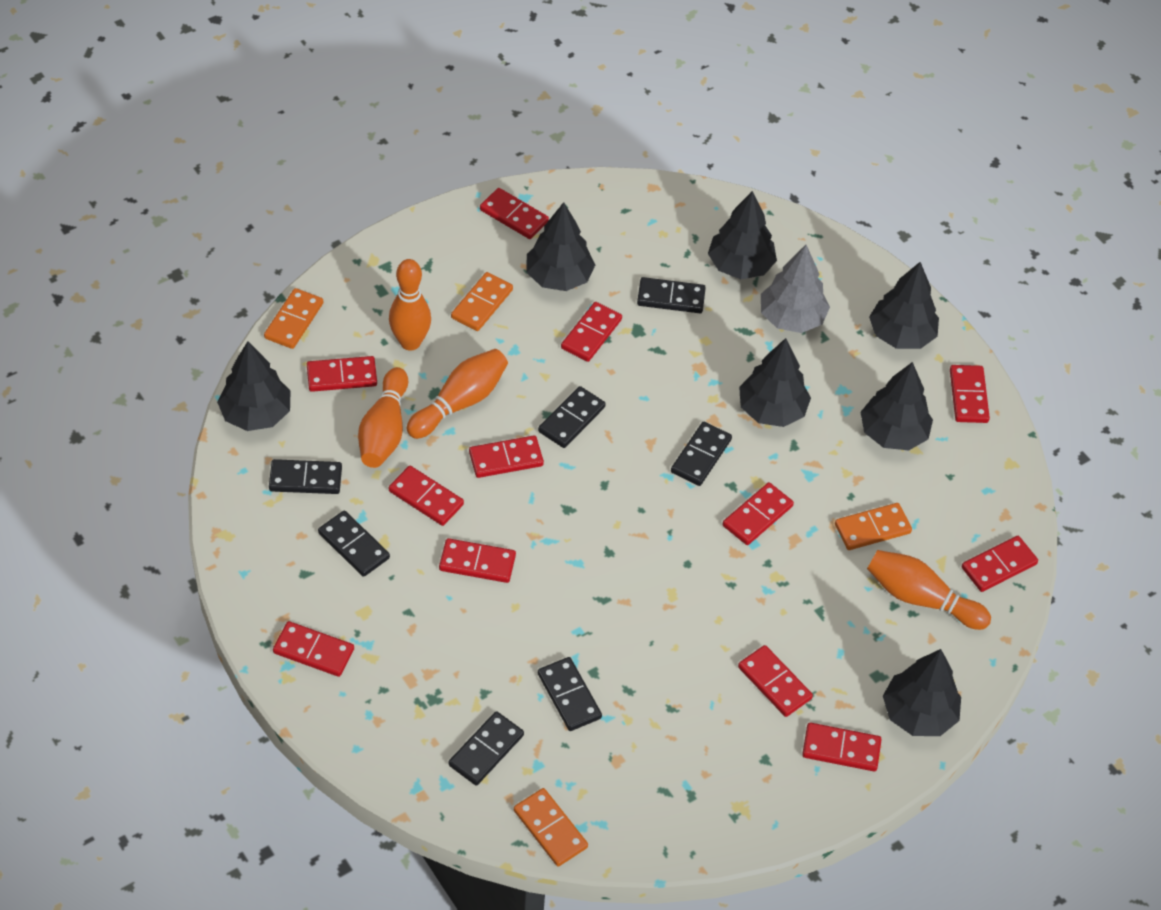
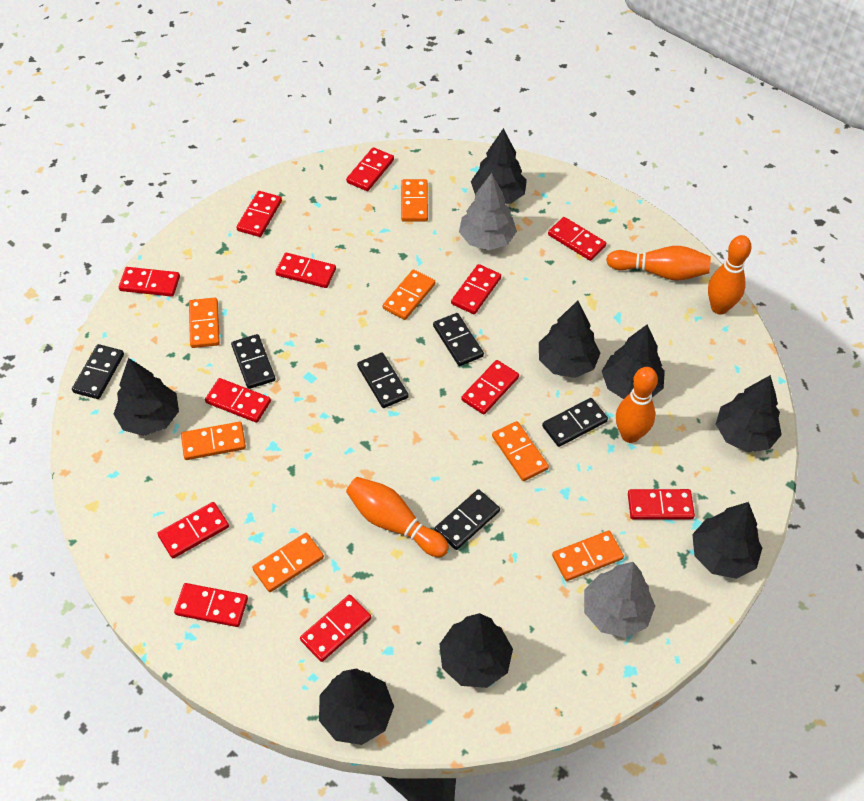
black domino: [269,459,342,494] [318,510,390,577] [449,711,524,786] [538,386,606,448] [538,657,602,731] [637,277,706,313] [671,422,732,486] = 7 -> [72,344,124,399] [231,334,275,389] [357,353,409,408] [433,313,484,366] [435,489,500,550] [542,398,608,447] = 6
black tree: [217,341,291,431] [527,202,595,291] [708,191,777,279] [739,338,811,427] [860,362,933,450] [869,262,939,349] [883,649,961,736] = 7 -> [114,358,179,436] [319,668,394,745] [440,613,513,688] [471,128,527,204] [539,300,600,378] [602,324,665,399] [692,502,762,579] [716,375,782,453] = 8
grey tree: [761,245,830,333] = 1 -> [459,173,517,250] [584,562,655,638] = 2
orange domino: [264,288,323,349] [451,272,513,331] [514,788,588,867] [835,503,912,550] = 4 -> [181,422,246,460] [189,298,220,348] [252,533,324,592] [383,270,435,320] [401,179,428,221] [492,421,549,481] [552,531,624,581] = 7

